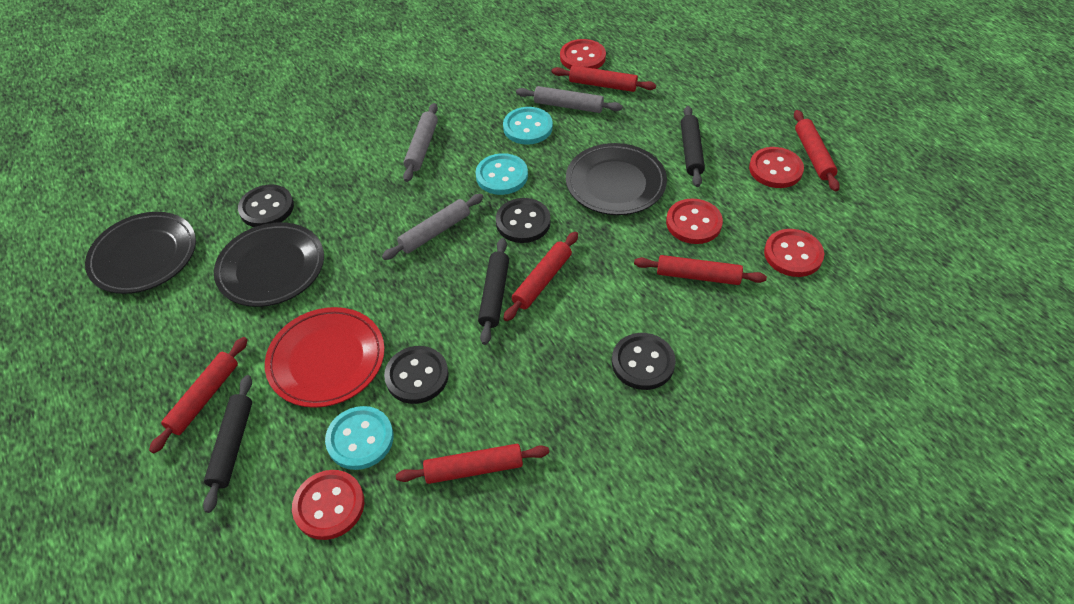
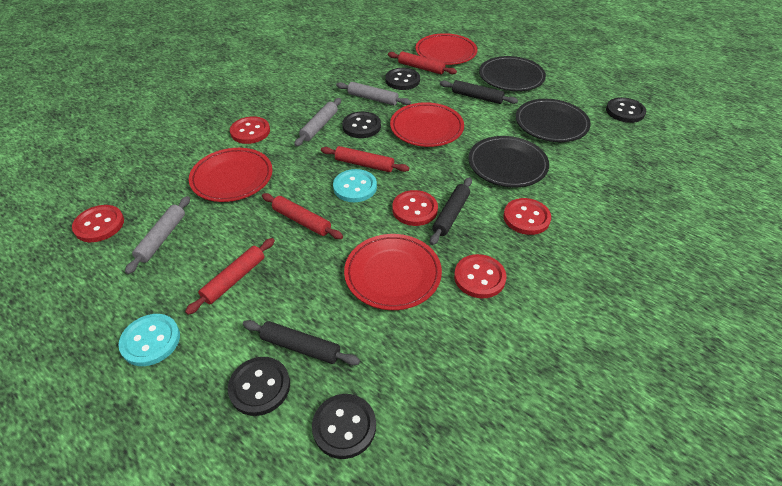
black button: [238,185,294,227] [384,346,449,404] [496,198,551,243] [612,333,676,390] = 4 -> [228,357,290,416] [312,394,376,459] [342,111,381,138] [386,68,420,90] [606,97,646,123] = 5
red plate: [265,307,385,408] = 1 -> [189,148,273,202] [344,234,442,310] [390,102,464,147] [416,33,478,65] = 4
red rolling pin: [149,337,247,453] [396,444,549,484] [503,232,578,321] [552,65,656,92] [634,255,767,285] [794,110,840,191] = 6 -> [185,238,275,315] [262,193,343,239] [321,146,409,172] [388,52,457,74] = 4
turquoise button: [325,406,393,470] [475,153,528,195] [503,107,553,145] = 3 -> [118,314,180,366] [333,169,377,202] = 2

